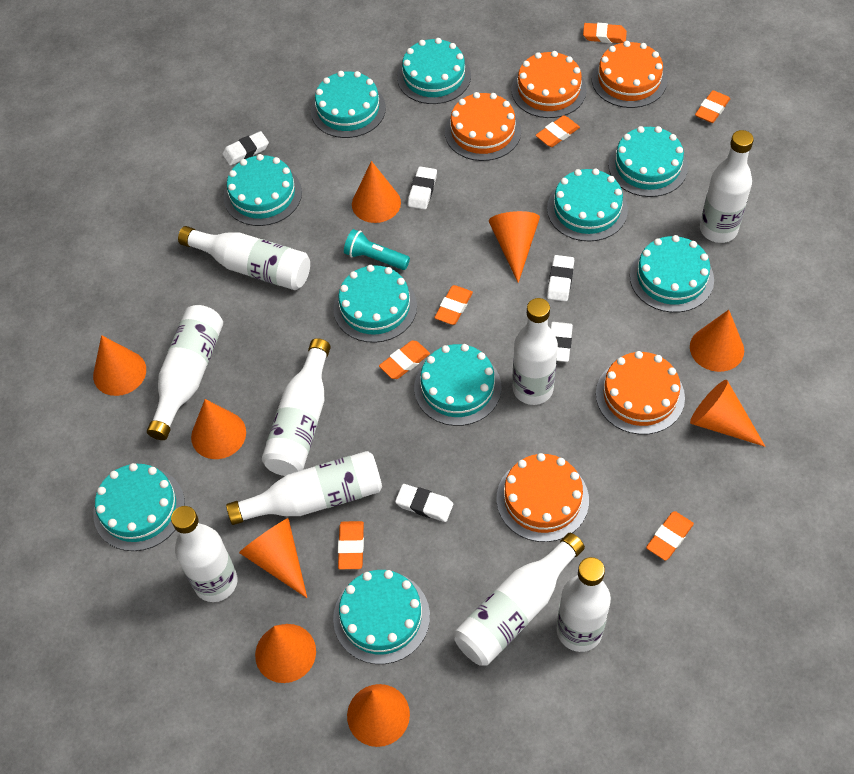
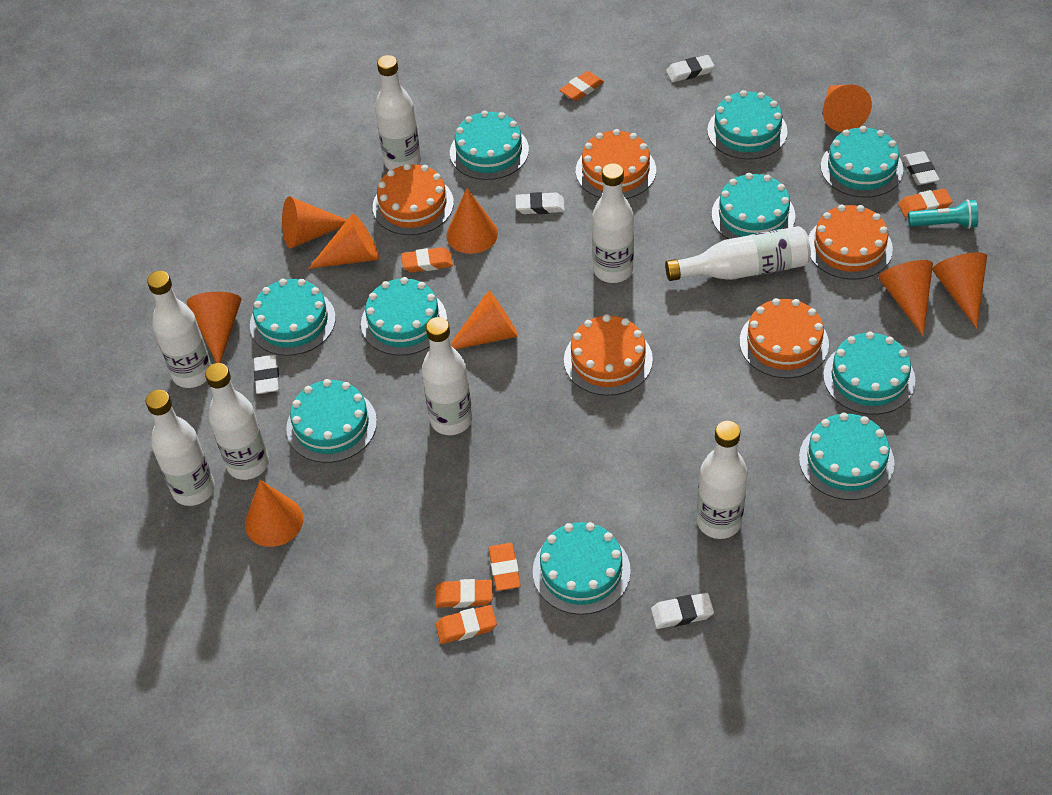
orange eraser: [338,521,364,569] [379,340,430,379] [434,285,473,325] [535,115,580,147] [583,23,627,43] [646,511,694,561] [695,90,730,123] = 7 -> [401,247,453,273] [435,579,493,608] [436,605,497,644] [489,543,521,591] [560,71,604,101] [898,189,953,218] = 6
white bottle: [147,305,223,440] [171,506,238,602] [178,226,310,290] [226,451,382,525] [262,338,331,476] [454,533,585,666] [512,298,558,405] [557,557,611,652] [700,130,754,243] = 9 -> [146,390,215,506] [147,271,212,388] [205,363,269,480] [375,55,421,170] [422,317,472,435] [592,163,634,283] [665,226,811,281] [697,421,748,539] = 8

